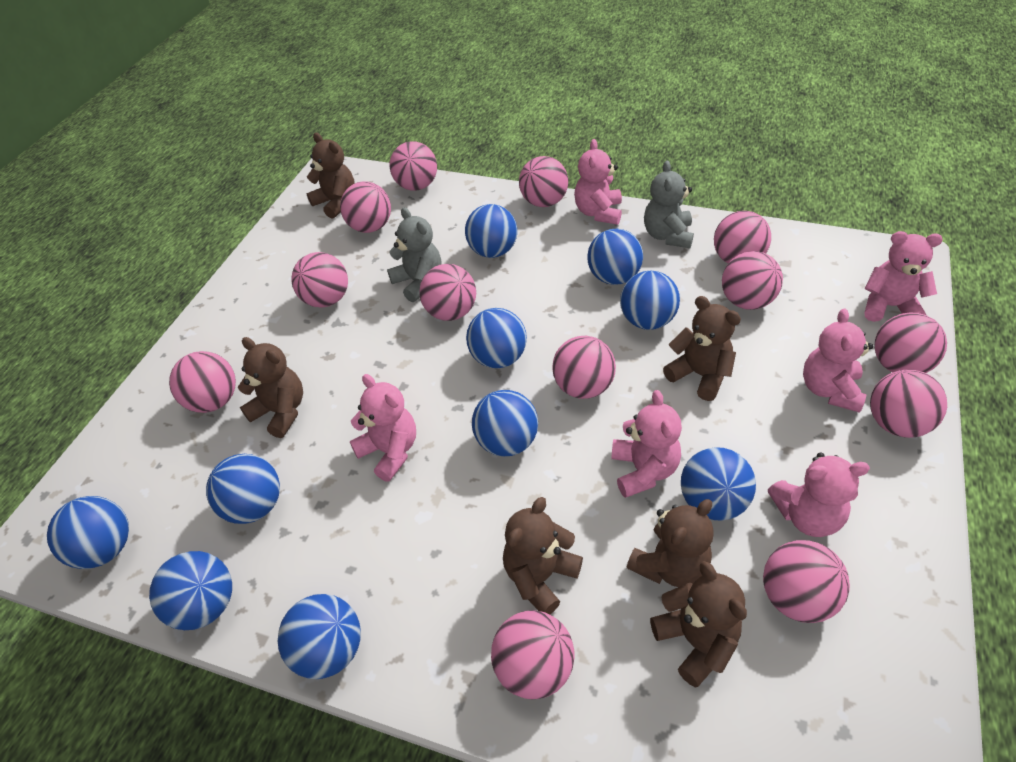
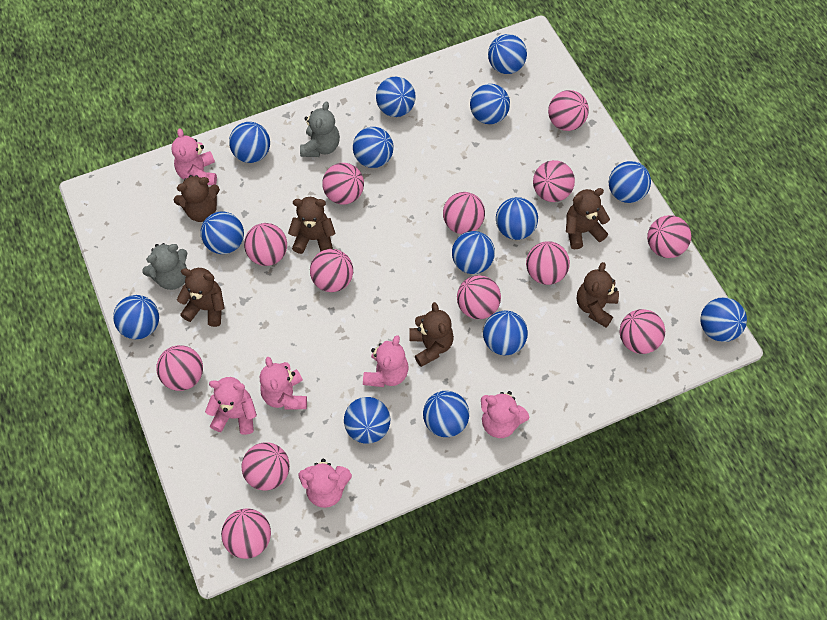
blue ball: [47,496,129,569] [149,551,232,630] [206,454,280,524] [278,594,361,679] [465,204,517,258] [466,308,527,368] [472,390,538,457] [587,229,643,285] [620,271,680,330] [681,447,756,521] = 10 -> [113,295,159,339] [201,212,244,254] [229,122,270,163] [344,397,390,444] [353,127,394,168] [376,77,416,117] [423,391,469,437] [452,231,495,274] [470,84,510,124] [483,311,528,355] [488,34,527,74] [496,197,538,240] [609,161,651,203] [700,297,747,342] = 14

